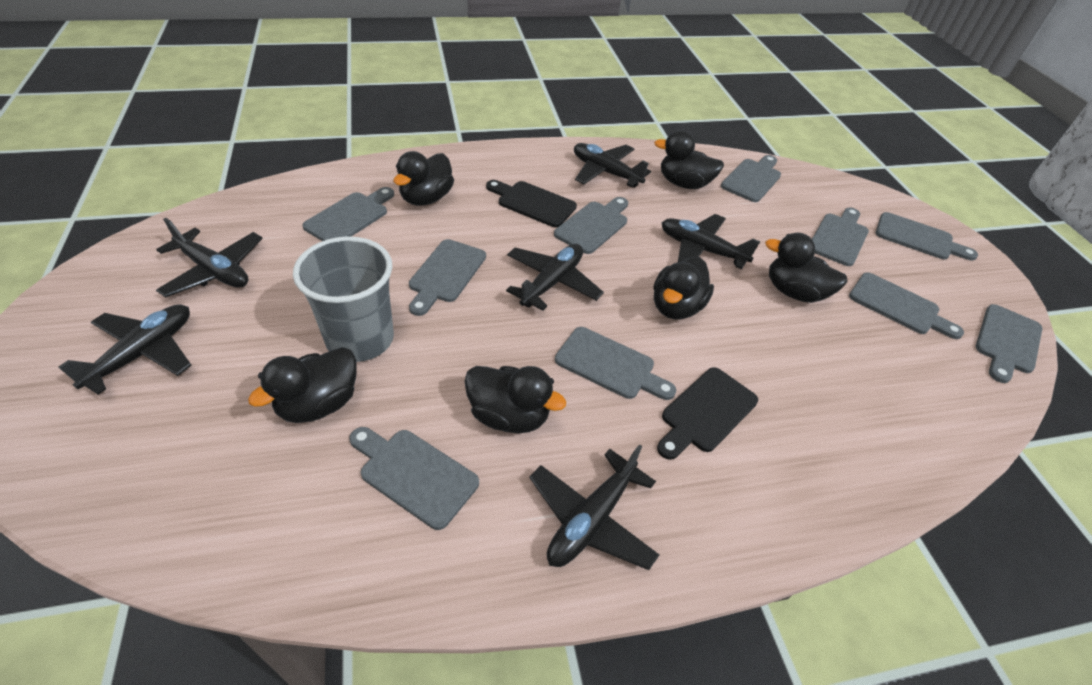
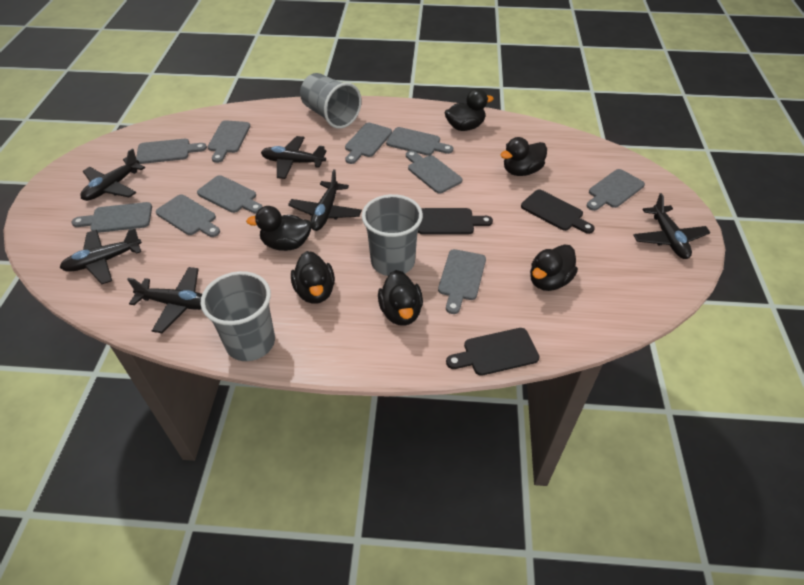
black cutting board: [486,180,577,227] [657,367,758,460] = 2 -> [418,208,493,235] [446,328,539,376] [521,190,595,234] = 3
grey cup: [293,236,394,362] = 1 -> [200,271,275,361] [300,73,362,129] [362,194,423,276] = 3

